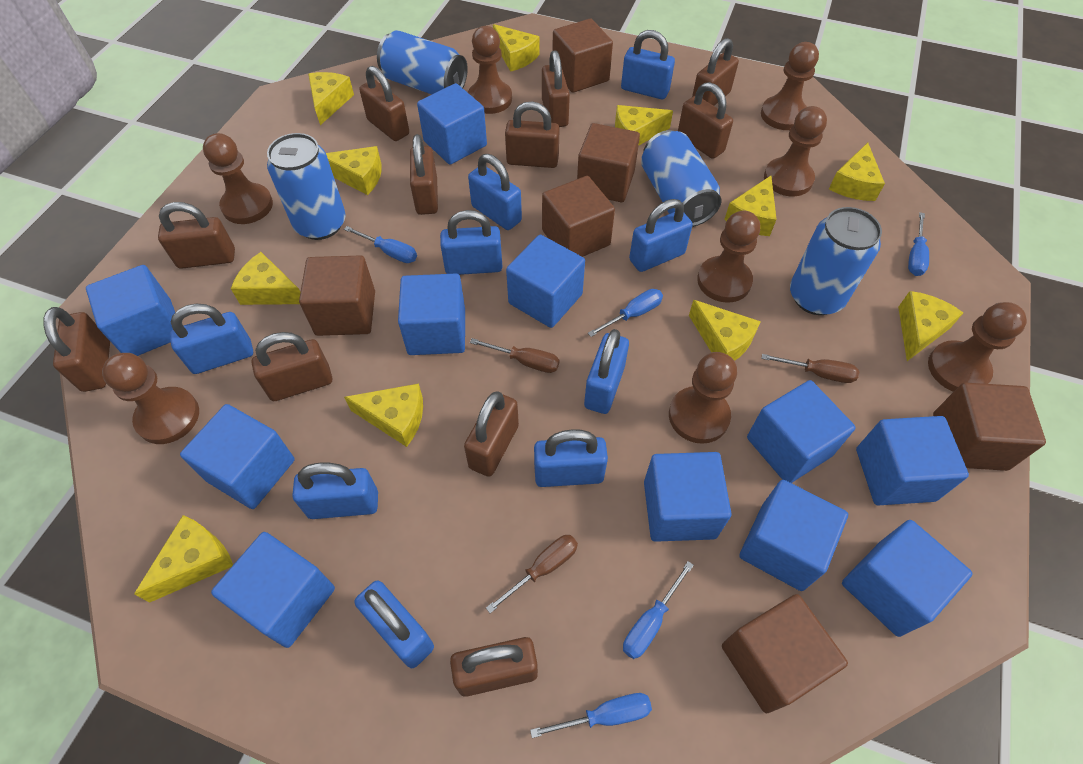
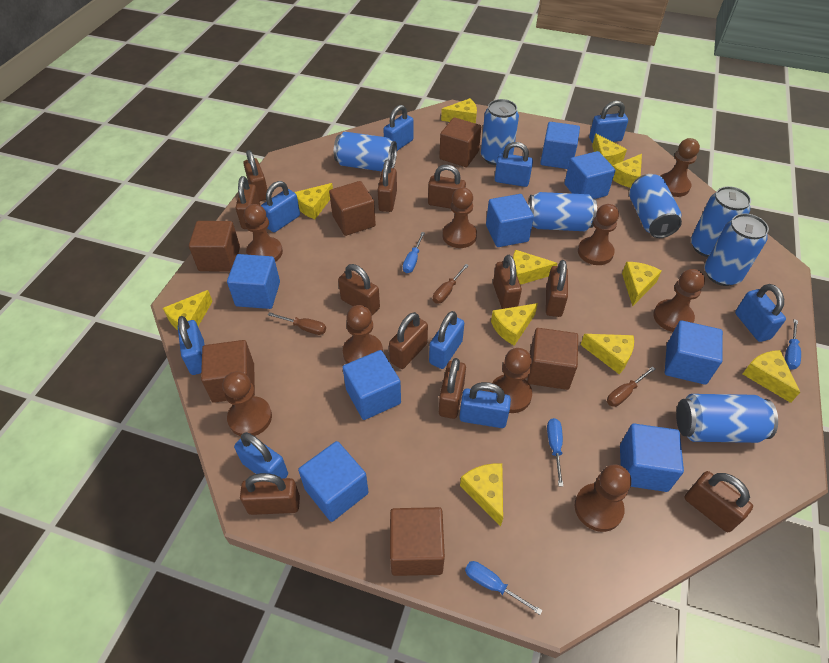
blue can: [267,133,346,240] [377,30,468,94] [641,130,721,227] [790,207,882,315] = 4 -> [334,132,397,171] [481,99,519,165] [528,192,597,231] [629,174,682,238] [676,394,778,443] [691,186,751,257] [705,213,769,286] = 7
blue cube: [86,265,175,356] [180,404,295,509] [211,532,335,648] [398,274,465,355] [417,83,487,164] [506,235,585,328] [644,452,732,542] [739,480,848,591] [747,380,856,483] [842,520,972,637] [856,416,969,505] = 11 -> [227,254,280,309] [298,441,369,522] [342,350,401,420] [486,194,534,247] [540,122,580,169] [564,151,615,199] [620,423,684,492] [665,320,723,385] = 8
blue screwdriver: [344,226,417,263] [530,693,652,738] [588,289,663,337] [623,561,694,659] [908,212,929,276] = 5 -> [403,232,425,273] [465,561,543,615] [547,418,563,487] [785,319,801,369] = 4
brown pawn: [102,353,199,444] [203,133,273,224] [468,26,512,114] [669,352,737,444] [697,211,760,303] [761,42,819,130] [764,106,827,196] [928,302,1027,392] = 8 -> [223,371,272,436] [244,204,283,262] [343,305,383,364] [443,187,477,248] [490,348,532,413] [574,464,631,532] [578,204,619,265] [653,269,705,332] [661,138,700,197] = 9

